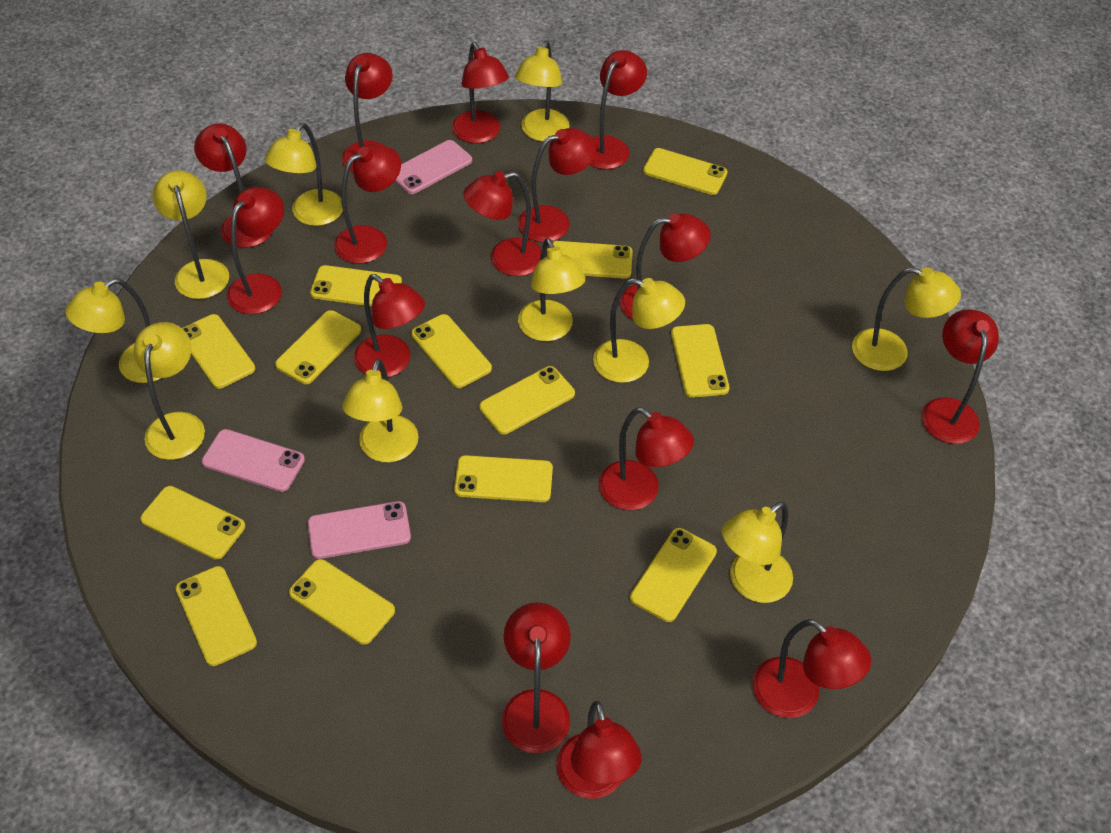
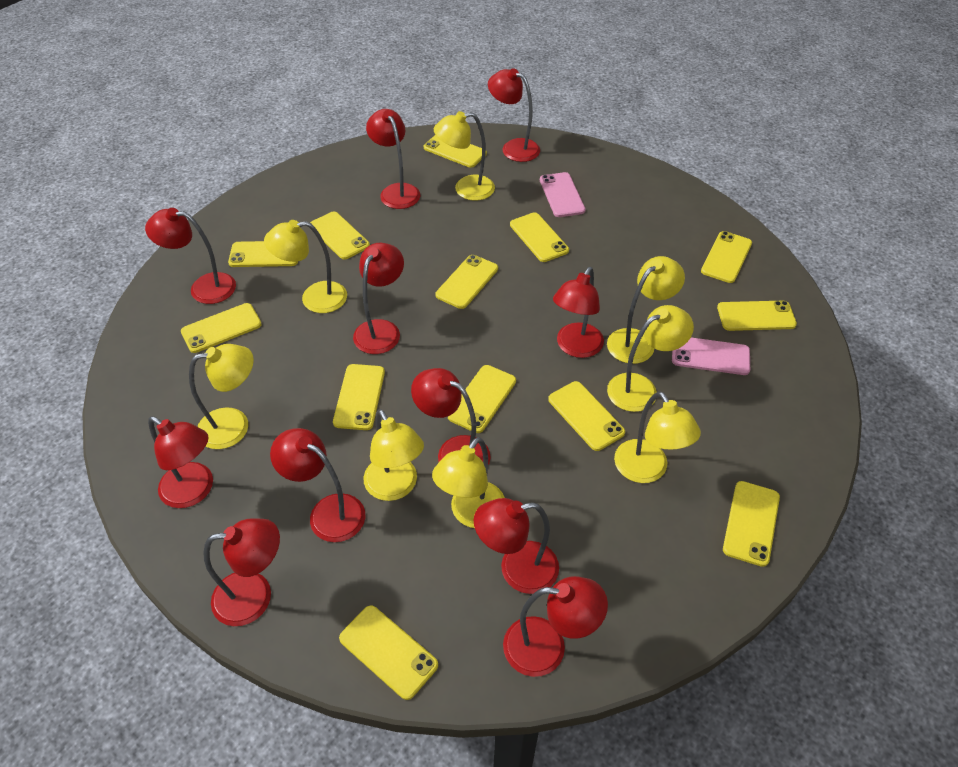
pink phone: [202,429,305,492] [308,501,411,559] [395,140,472,194] = 3 -> [540,172,586,217] [672,338,750,375] = 2
red lamp: [194,123,272,248] [227,187,284,314] [334,144,401,264] [342,53,393,173] [354,274,425,378] [452,42,509,143] [464,172,542,276] [502,602,571,753] [518,128,596,242] [556,701,642,799] [589,50,647,169] [599,407,694,510] [620,213,711,320] [752,619,871,718] [922,309,999,444] = 15 -> [145,208,236,304] [148,416,213,508] [203,518,280,626] [270,428,365,542] [353,243,404,354] [366,109,420,209] [411,368,491,465] [474,498,559,594] [488,68,540,162] [503,576,608,677] [553,267,604,358] = 11
yellow lamp: [65,278,162,383] [134,322,205,460] [152,170,229,299] [265,123,343,226] [342,359,419,463] [515,41,570,142] [518,238,585,341] [593,278,685,383] [722,501,793,603] [852,267,961,371] = 10 -> [189,344,254,449] [264,220,347,313] [363,409,424,501] [432,437,505,528] [434,111,495,201] [607,256,685,364] [607,305,694,412] [614,391,701,483] = 8

